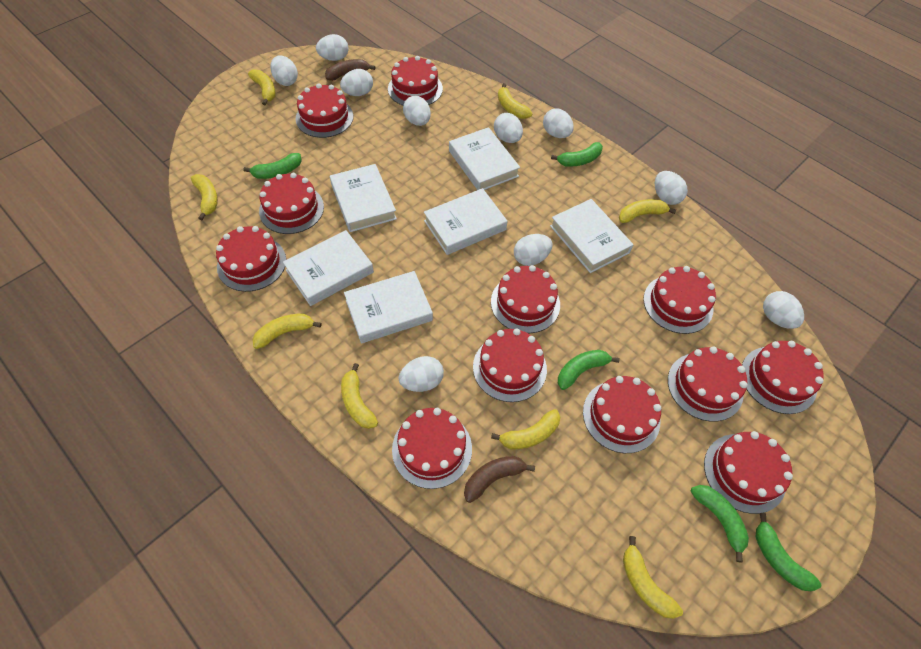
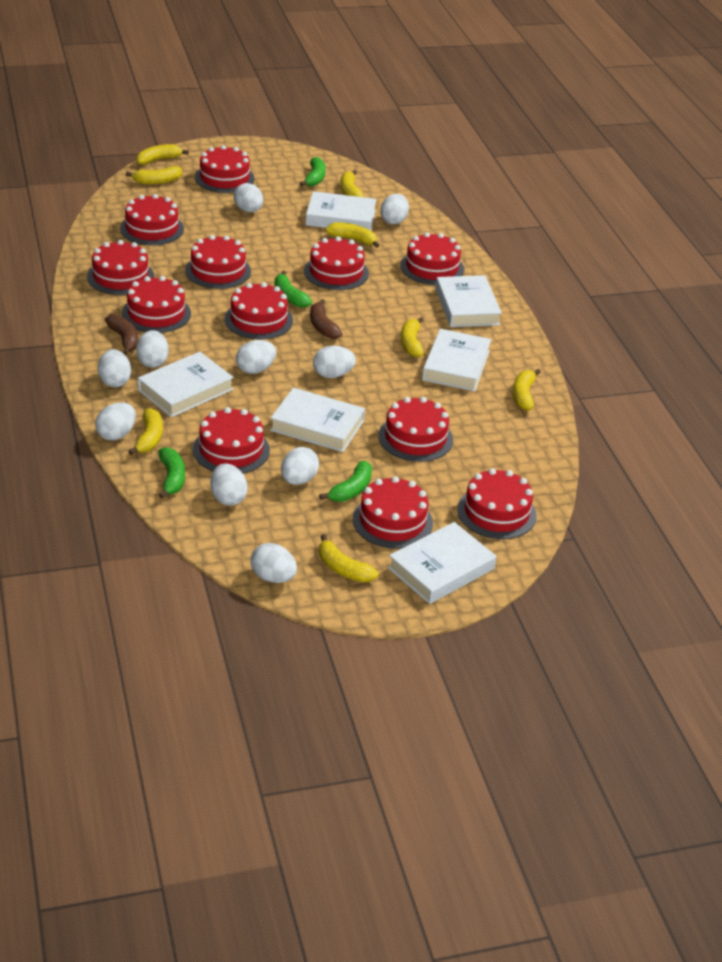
green banana: [244,153,302,179] [551,142,603,167] [558,350,619,390] [691,485,749,562] [756,513,821,591] = 5 -> [158,447,185,498] [275,271,312,308] [300,157,326,187] [319,461,372,502] = 4

